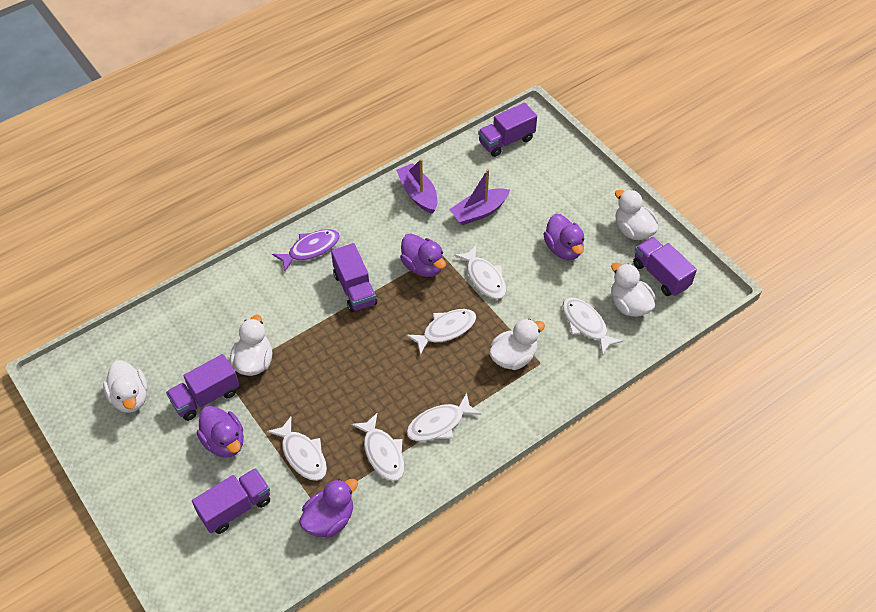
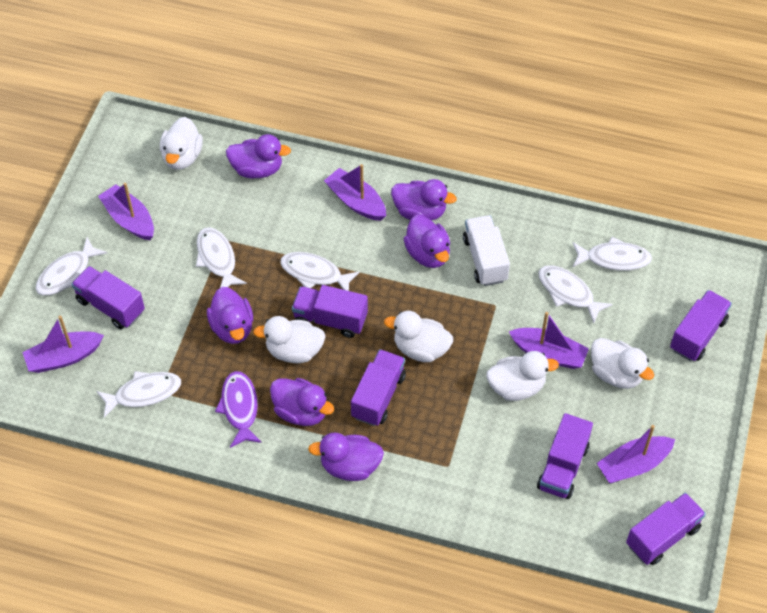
purple boat: [396,159,437,214] [449,169,510,225] = 2 -> [22,316,104,373] [98,183,154,240] [324,164,386,221] [509,312,589,369] [597,425,675,483] = 5
purple duck: [197,406,244,457] [299,479,358,538] [400,234,446,277] [543,214,584,260] = 4 -> [207,287,253,344] [226,134,291,178] [270,378,334,426] [308,432,384,481] [391,179,457,221] [404,215,450,268] = 6
purple truck: [166,354,239,421] [192,468,270,534] [331,243,377,312] [478,103,537,157] [633,237,697,296] = 5 -> [71,266,145,329] [292,285,368,338] [351,349,406,426] [537,413,593,499] [626,493,706,565] [670,290,732,361] = 6
white truck: none = 0 -> [463,215,510,286] = 1

